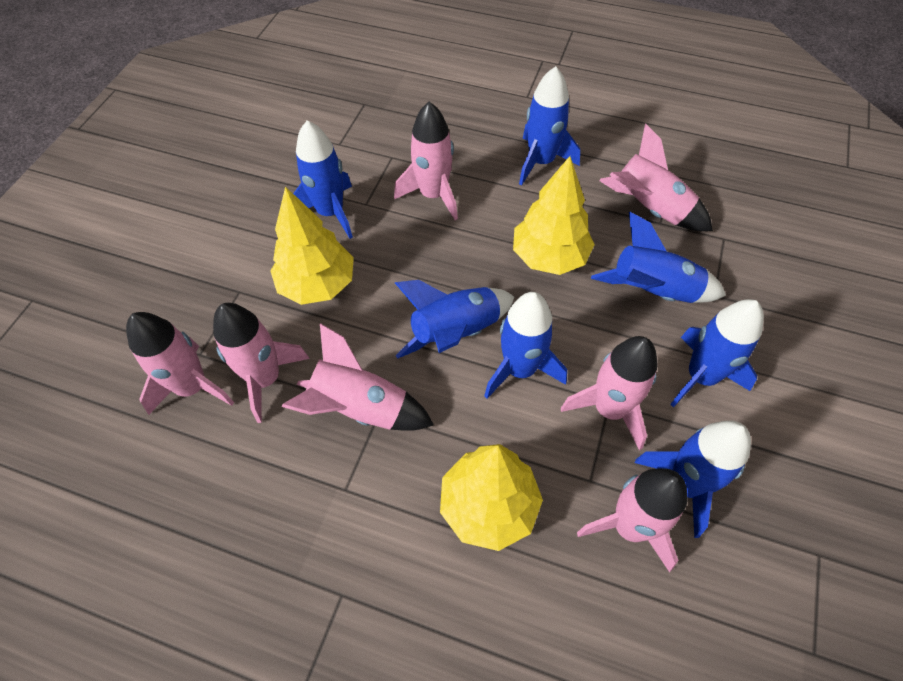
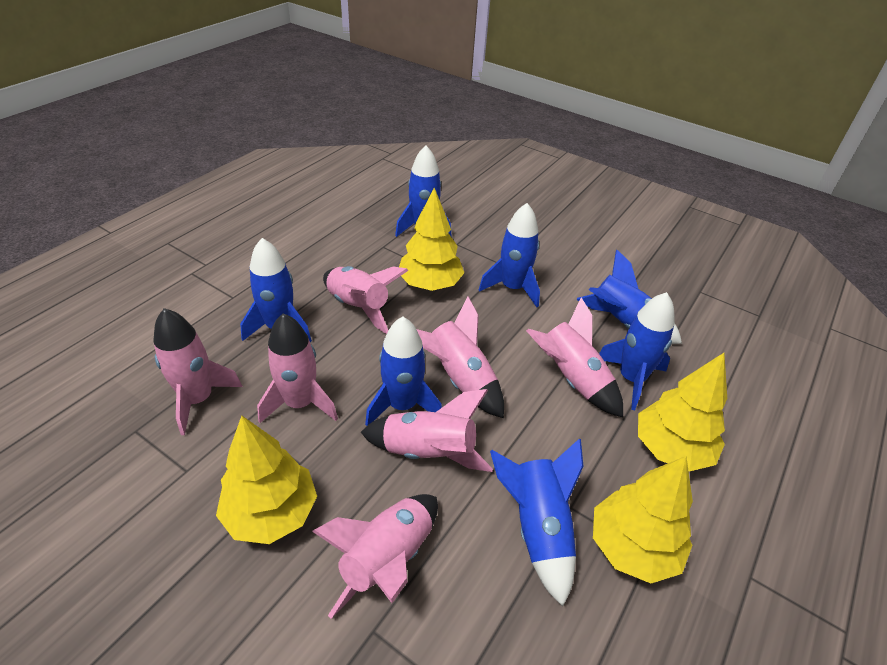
yellow tree: [270,187,354,305] [440,444,543,551] [513,156,595,275] = 3 -> [216,416,317,544] [399,188,465,291] [593,456,693,583] [638,353,727,472] = 4

